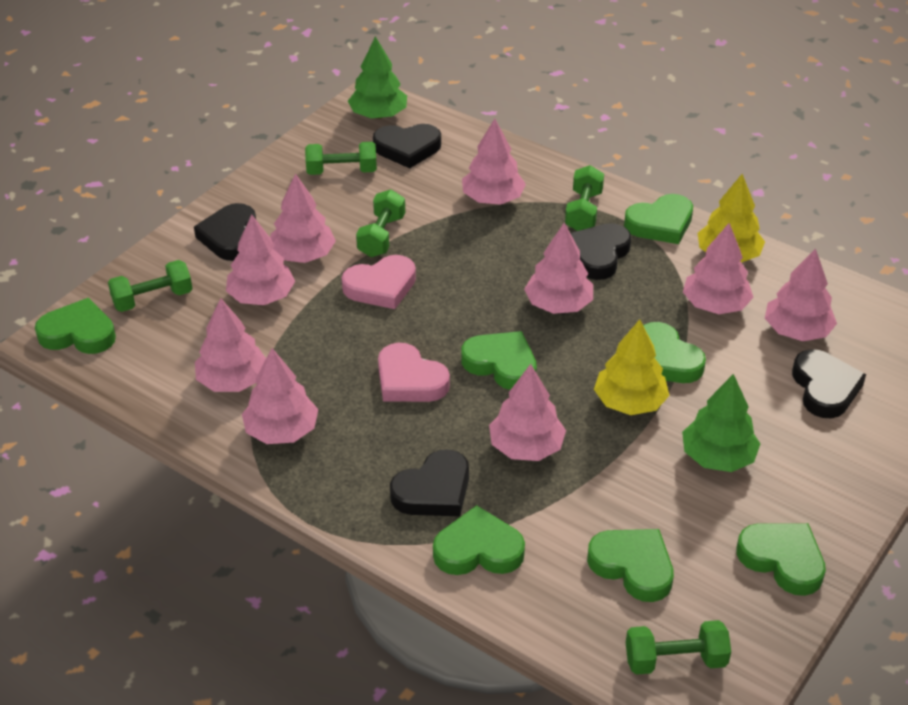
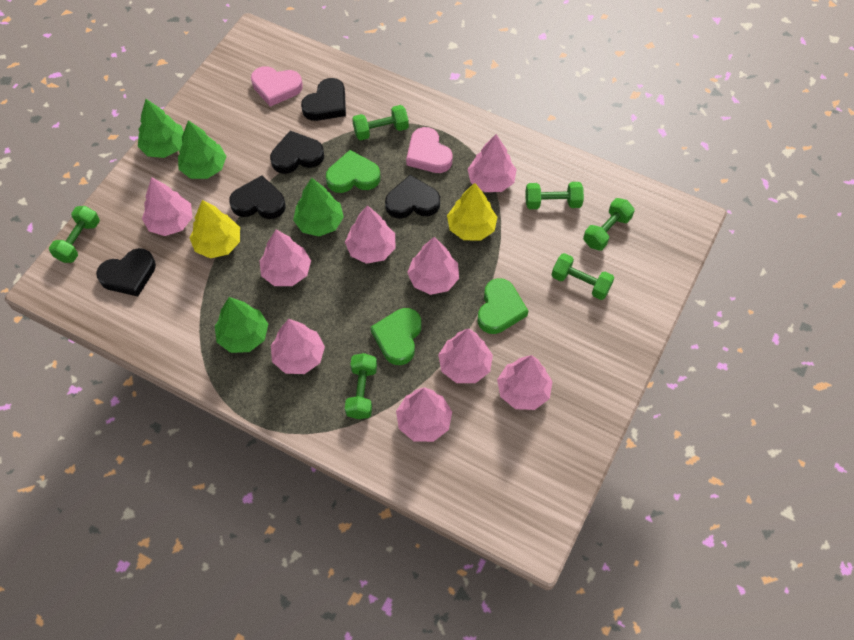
green dumbbell: [108,260,193,312] [305,142,377,175] [356,189,405,257] [565,165,604,231] [626,620,731,675] = 5 -> [49,206,100,263] [345,353,377,419] [352,105,409,140] [525,182,584,209] [552,253,614,300] [583,198,635,251] = 6
green heart: [35,298,116,354] [433,505,525,575] [461,331,537,390] [587,529,674,602] [624,194,693,244] [643,322,706,383] [737,523,826,596] = 7 -> [326,150,380,193] [371,308,421,365] [478,278,528,334] = 3
green tree: [348,36,407,119] [682,374,760,472] = 2 -> [138,99,184,158] [178,120,227,179] [215,297,268,353] [293,178,344,237] = 4

